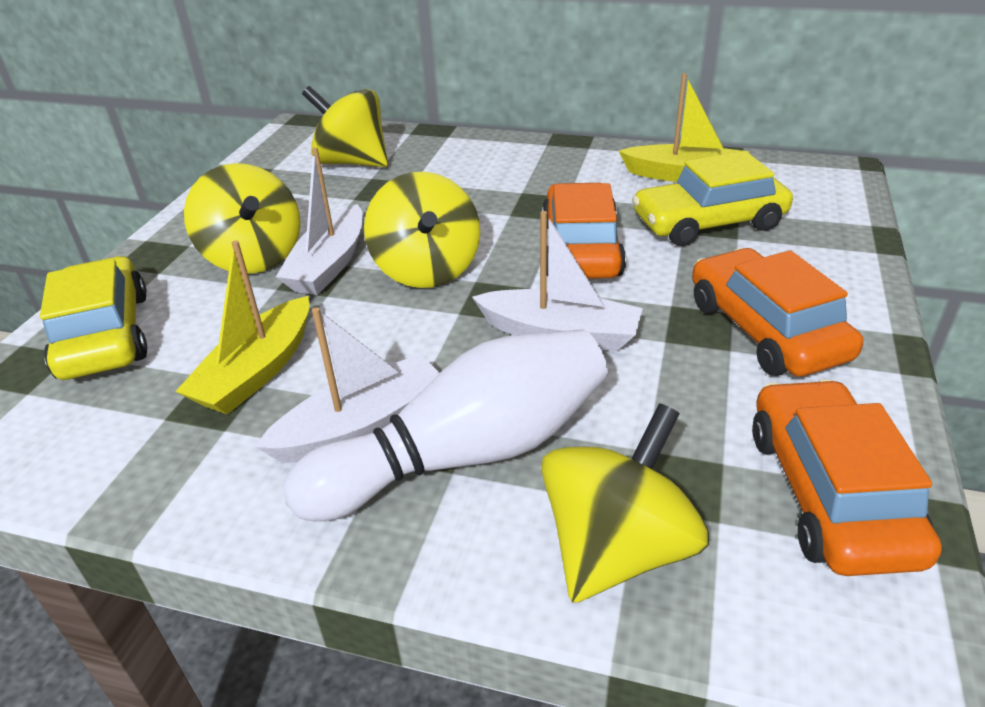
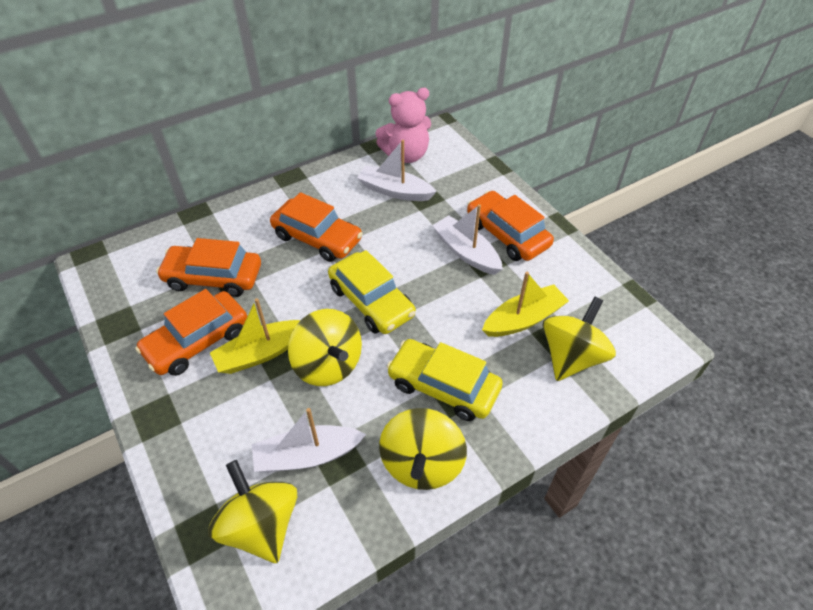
orange car: [542,183,626,279] [692,248,863,377] [752,379,942,576] = 3 -> [135,289,247,376] [156,238,261,297] [270,192,363,262] [467,191,554,261] = 4
pink teddy bear: none = 0 -> [376,88,431,163] = 1
white bowling pin: [284,329,608,521] = 1 -> none = 0

